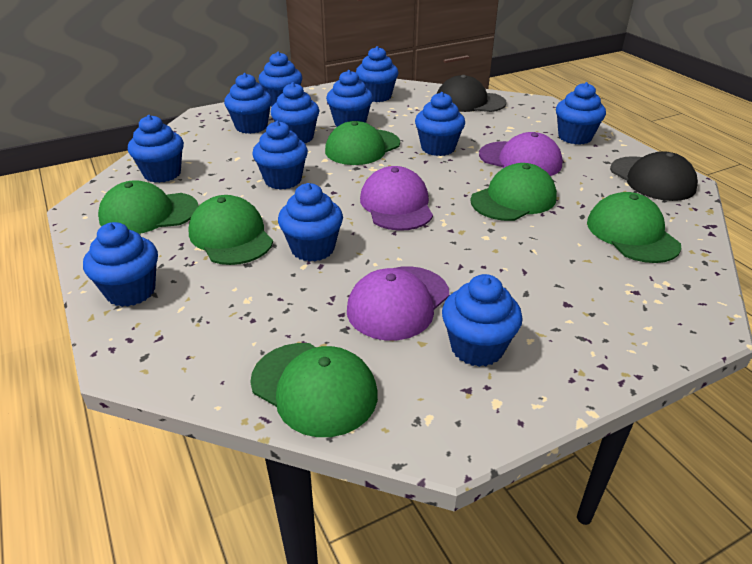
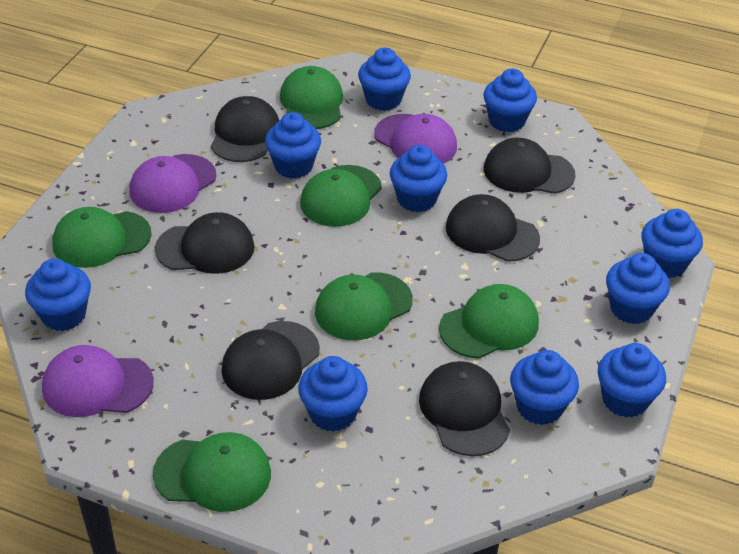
black cap: [437,75,506,112] [610,151,698,201] = 2 -> [155,212,255,274] [211,96,279,162] [222,321,320,400] [419,361,510,456] [446,194,540,262] [484,138,575,194] = 6
blue cupcake: [83,222,158,307] [128,115,184,183] [224,73,272,134] [252,121,308,190] [259,52,302,107] [271,82,319,143] [278,183,343,262] [326,70,373,127] [356,46,398,102] [415,92,465,156] [442,274,522,367] [556,82,606,145] = 12 -> [25,259,91,331] [265,112,321,179] [298,356,368,432] [358,48,411,111] [390,145,447,212] [483,68,537,133] [510,350,579,425] [598,343,666,418] [606,253,670,324] [641,209,703,278] = 10

